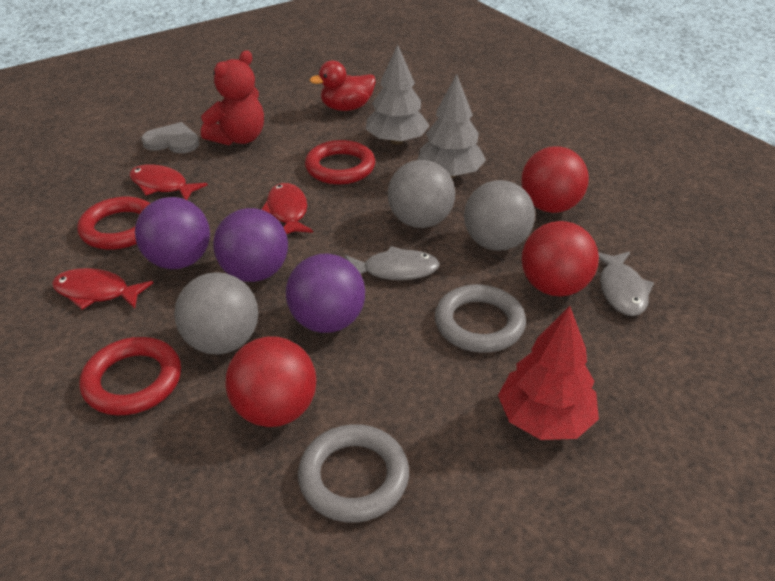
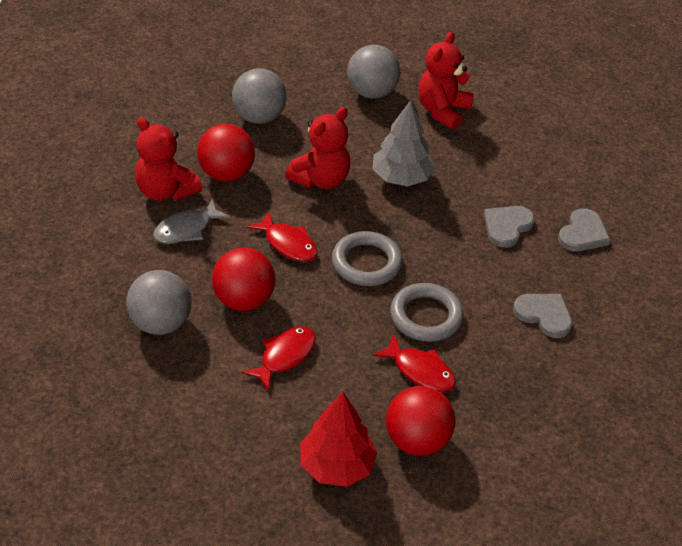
grey fish: [344,246,440,280] [598,252,654,316] = 2 -> [153,199,230,244] = 1
grey heart: [141,122,199,153] = 1 -> [484,206,535,248] [513,294,573,338] [558,208,610,251] = 3
grey tree: [366,45,430,145] [417,74,486,178] = 2 -> [373,100,435,186] = 1
purple ball: [135,197,210,269] [213,208,288,282] [286,253,365,333] = 3 -> none = 0
red duck: [310,60,376,111] = 1 -> none = 0
red ring: [77,197,150,250] [79,337,181,416] [305,140,375,184] = 3 -> none = 0
red teddy bear: [201,50,264,146] = 1 -> [135,117,202,201] [285,107,350,189] [418,32,474,130] = 3

